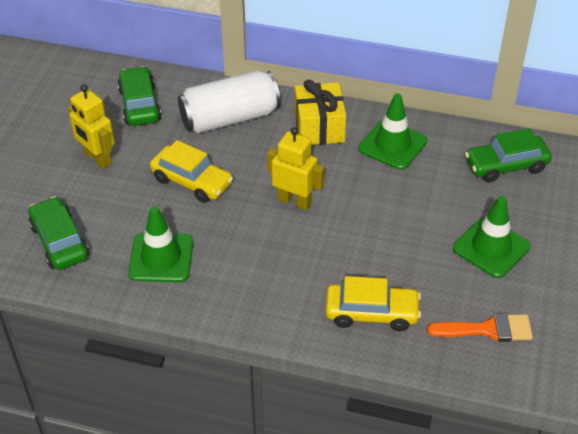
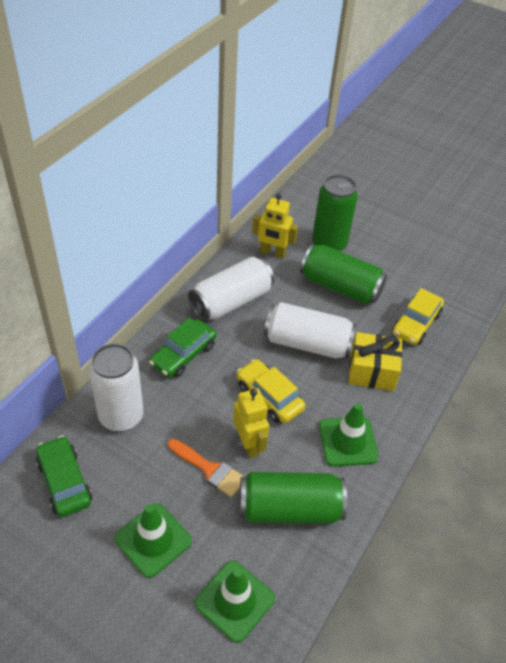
green can: none = 0 -> [240,472,347,524] [300,244,387,304] [312,175,358,251] = 3
green car: [28,196,89,270] [117,66,161,126] [465,128,552,182] = 3 -> [36,436,92,517] [149,318,216,378] = 2
white can: [178,71,281,133] = 1 -> [89,343,144,432] [188,257,274,321] [264,302,357,358] = 3

